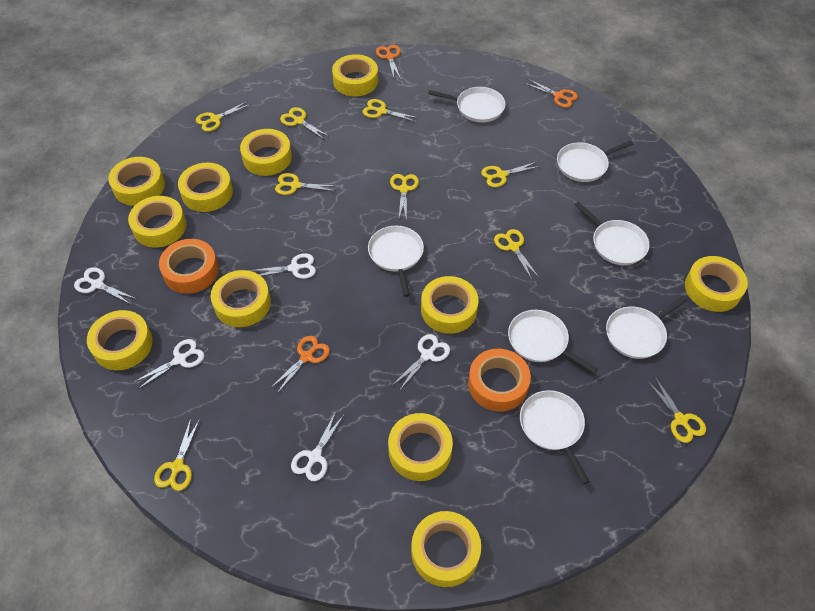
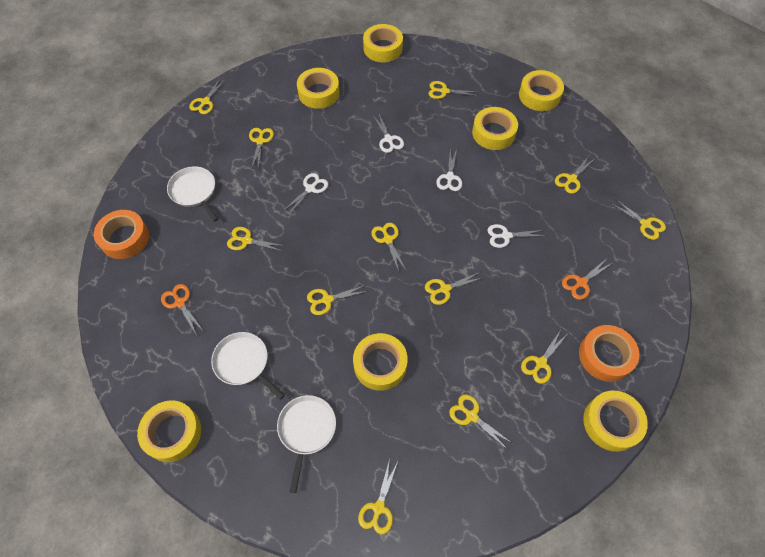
orange scissors: [270,336,330,393] [376,45,401,79] [524,79,578,108] = 3 -> [161,284,202,334] [562,259,612,300] = 2
white pan: [368,226,424,297] [428,87,506,122] [508,310,598,374] [520,390,589,484] [557,141,633,182] [575,202,649,265] [606,296,687,359] = 7 -> [167,166,219,222] [211,332,285,400] [277,395,336,493] = 3
white scissors: [74,267,136,304] [133,339,204,389] [249,253,316,279] [291,412,344,481] [394,334,450,390] = 5 -> [282,173,328,215] [373,114,404,153] [436,149,462,191] [487,224,546,248] = 4
yellow scissors: [154,419,200,491] [196,101,251,132] [275,173,336,195] [280,107,330,140] [363,99,419,122] [390,174,419,221] [481,162,541,187] [494,229,539,279] [648,377,706,443] = 9 -> [189,77,226,114] [227,227,285,251] [249,128,274,170] [307,285,368,315] [358,459,398,534] [371,223,406,271] [425,272,482,305] [429,81,478,99] [449,394,513,450] [521,330,567,384] [555,156,594,194] [611,199,666,240] = 12
yellow tape: [87,310,153,370] [108,157,165,206] [128,196,186,247] [178,162,233,212] [211,270,271,327] [240,129,292,176] [332,54,378,97] [388,413,453,481] [411,511,481,587] [421,276,479,334] [685,256,748,312] = 11 -> [137,400,201,462] [297,68,340,109] [353,333,408,391] [363,24,403,62] [472,107,518,150] [519,70,564,111] [583,391,648,452] = 7

